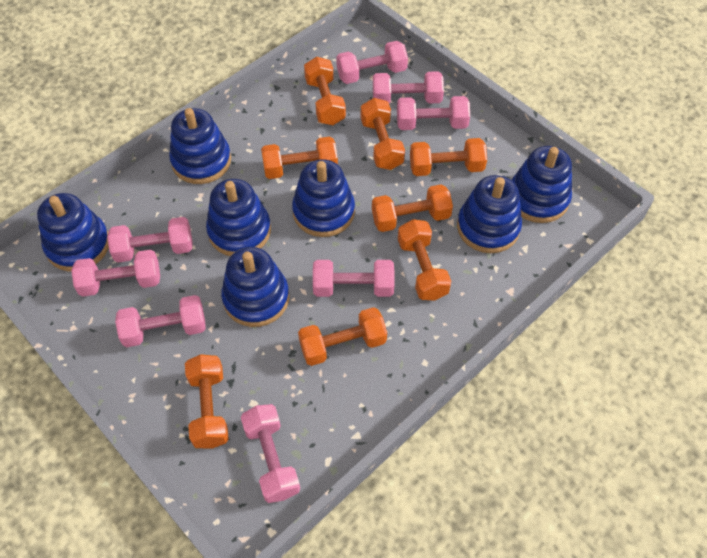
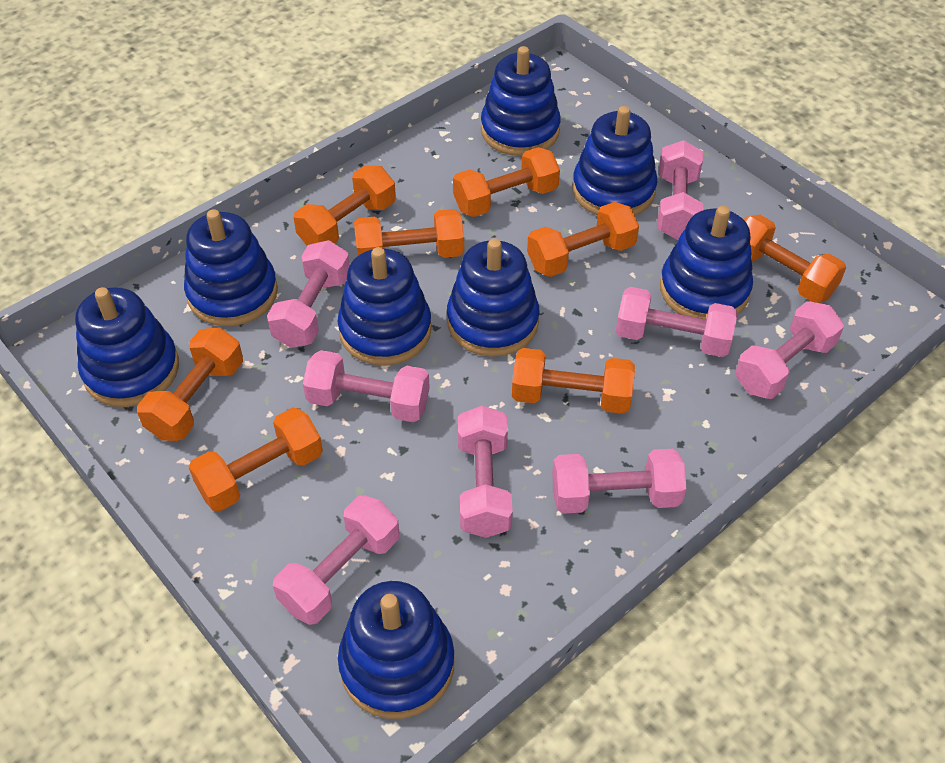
blue stacking toy: [37,193,109,272] [169,108,231,184] [206,179,271,256] [221,247,289,327] [292,159,355,237] [457,175,522,253] [512,146,572,223] = 7 -> [75,287,179,407] [184,209,278,326] [338,247,432,366] [338,581,454,719] [447,238,540,357] [481,46,561,156] [573,106,657,215] [660,206,753,319] = 8

